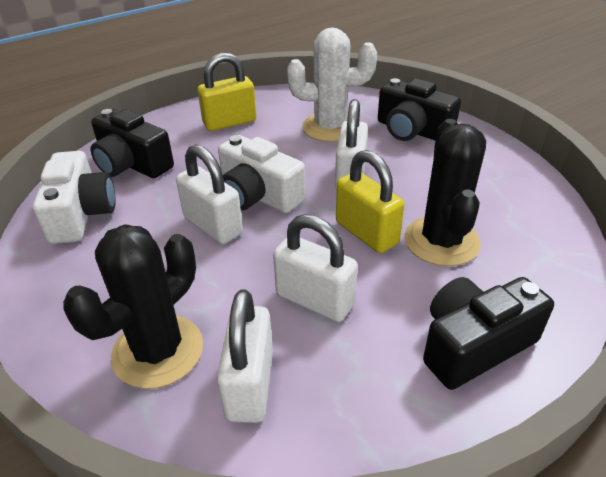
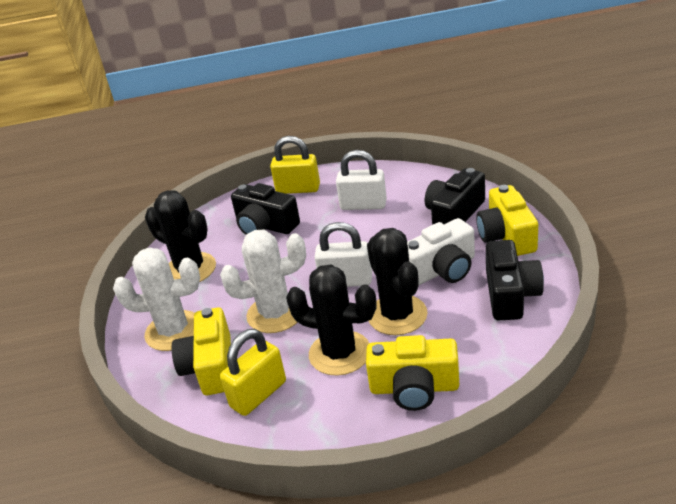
black cactus: [63,224,203,389] [405,119,486,266] = 2 -> [145,190,216,282] [286,264,377,376] [367,228,428,335] = 3
white cactus: [287,27,377,142] = 1 -> [113,248,200,351] [220,230,306,333] = 2
white camera: [33,151,116,244] [218,135,305,213] = 2 -> [407,218,475,285] = 1
white padlock: [176,144,243,244] [217,289,273,423] [273,214,358,322] [335,99,368,191] = 4 -> [314,222,372,287] [336,150,387,210] = 2
yellow camera: none = 0 -> [172,307,231,395] [366,335,459,411] [476,185,538,256] = 3

